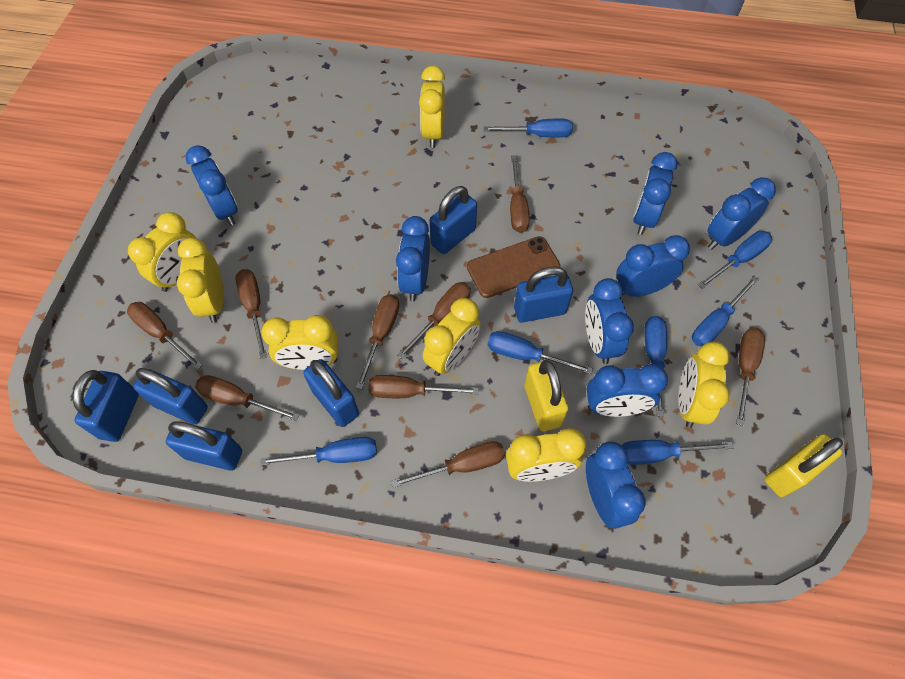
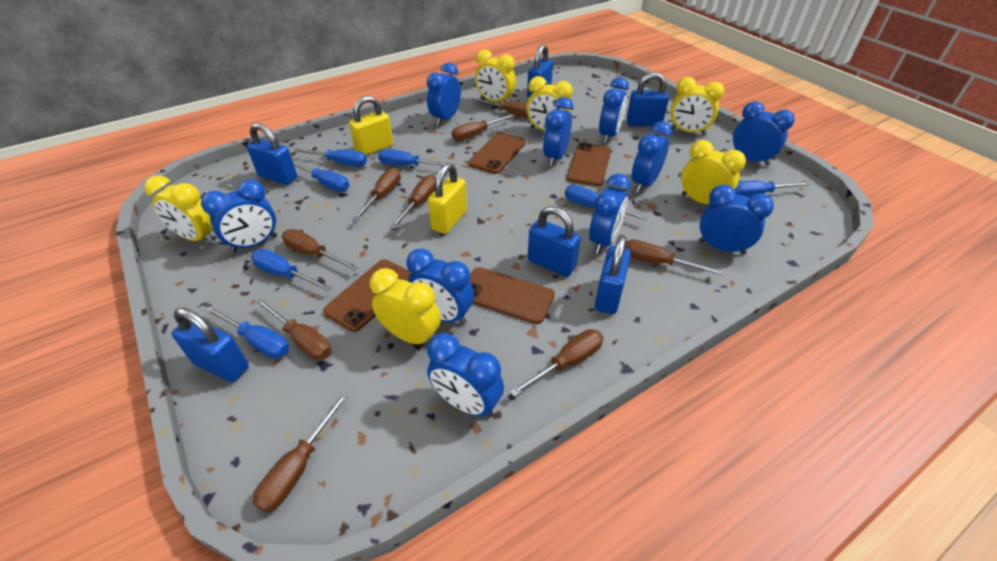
blue clock: [185,145,238,226] [396,216,430,301] [585,278,634,364] [586,441,646,529] [587,364,668,417] [616,235,690,297] [633,152,678,235] [707,177,776,250] = 8 -> [201,179,277,252] [406,249,474,325] [427,63,461,126] [427,333,504,418] [543,97,573,166] [589,173,631,254] [599,77,629,143] [632,121,672,193] [699,184,774,255] [733,101,795,166] = 10
brown phone: [467,236,561,298] = 1 -> [323,260,412,332] [468,132,526,174] [469,267,555,324] [566,142,611,186] = 4
yellow clock: [128,212,196,292] [177,238,224,323] [261,315,338,370] [419,66,445,148] [423,298,481,376] [506,428,586,482] [679,342,729,428] = 7 -> [144,176,216,243] [370,268,441,344] [475,49,516,102] [526,76,573,131] [670,77,724,135] [681,140,746,204] = 6

